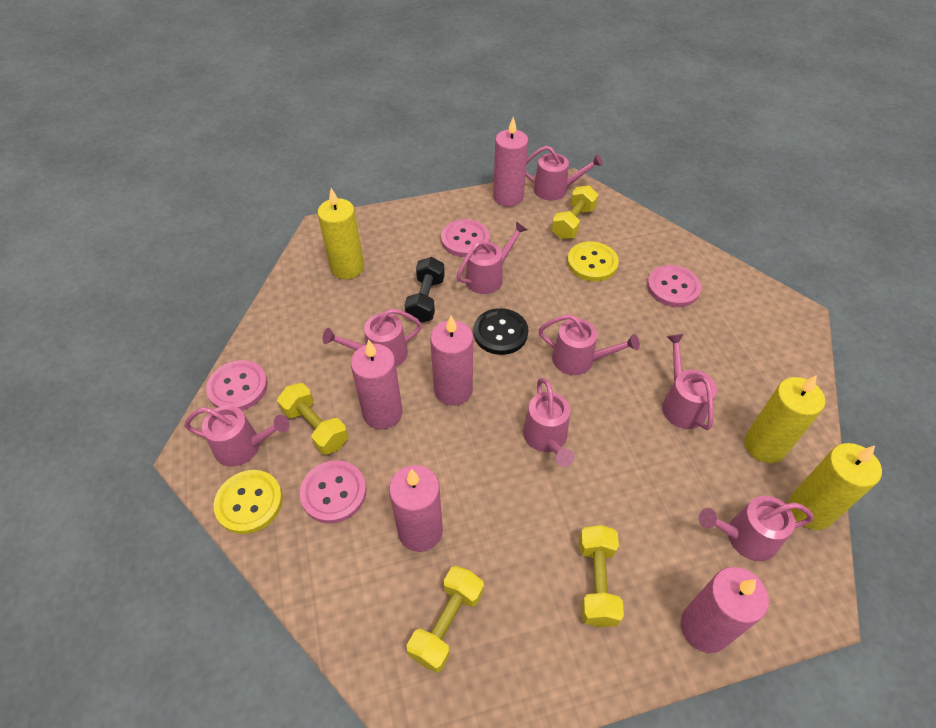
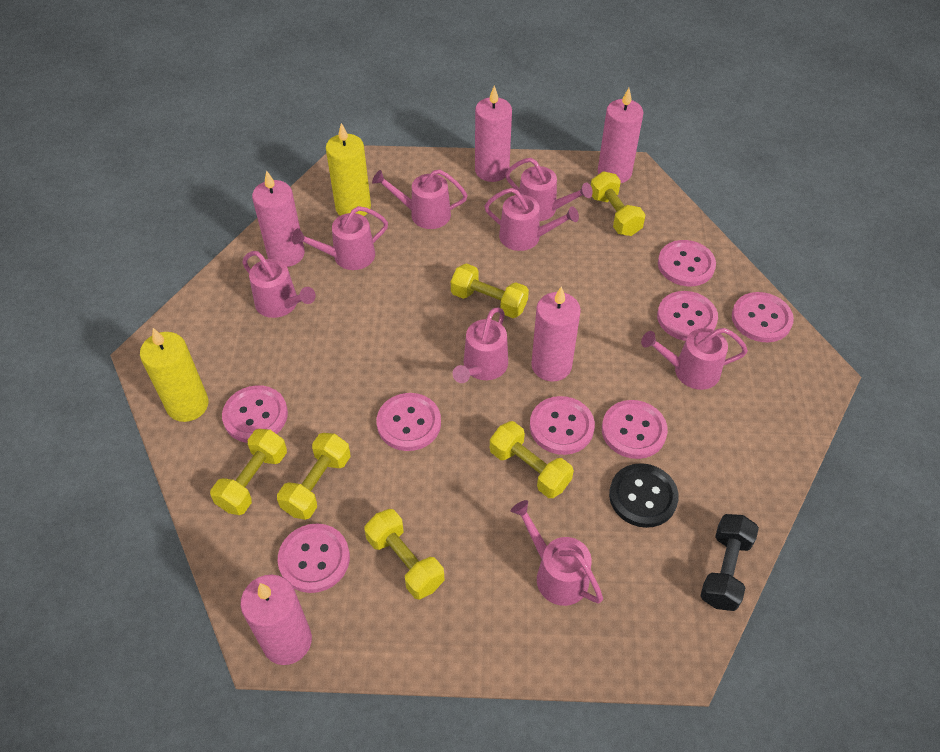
pink button: [206,360,268,410] [300,460,366,524] [441,219,490,257] [647,265,701,307] = 4 -> [222,385,288,443] [278,524,350,593] [377,393,441,451] [530,396,595,455] [602,400,668,459] [657,291,718,341] [658,240,716,286] [732,292,794,342] = 8
yellow button: [214,470,283,534] [567,242,619,281] = 2 -> none = 0
yellow candle: [317,188,364,279] [744,375,825,463] [789,443,882,530] = 3 -> [140,328,209,422] [326,123,371,216] = 2
yellow dumbbell: [277,383,348,455] [407,566,484,673] [552,185,598,239] [579,525,624,627] = 4 -> [210,429,287,515] [277,433,350,520] [364,509,445,600] [451,263,529,318] [490,421,574,498] [591,171,645,236] = 6

